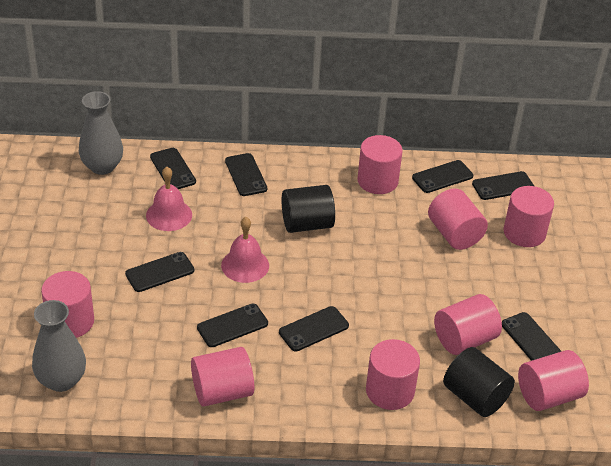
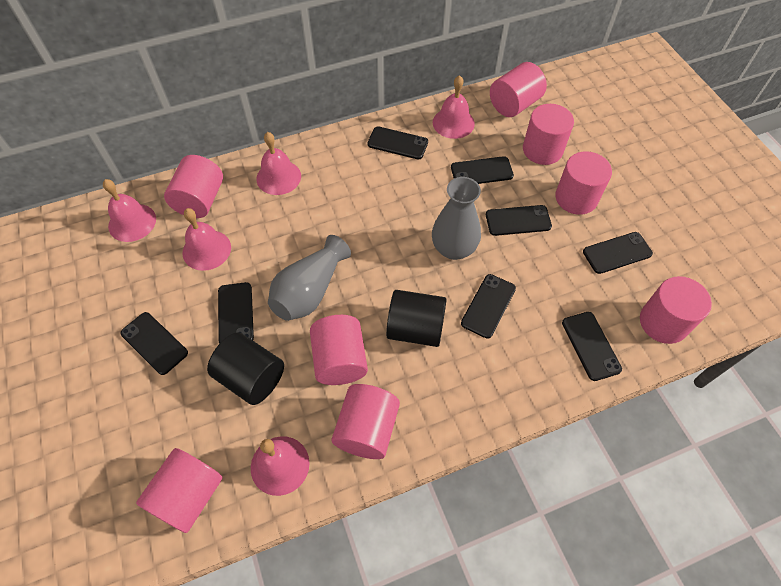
pink bell: [146,167,192,231] [221,217,269,283] = 2 -> [103,179,156,242] [182,208,231,271] [251,436,310,496] [256,132,301,195] [433,75,475,139] = 5

